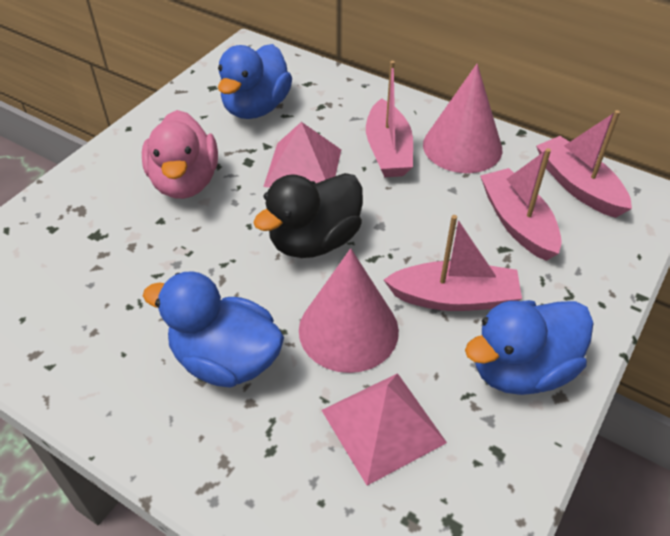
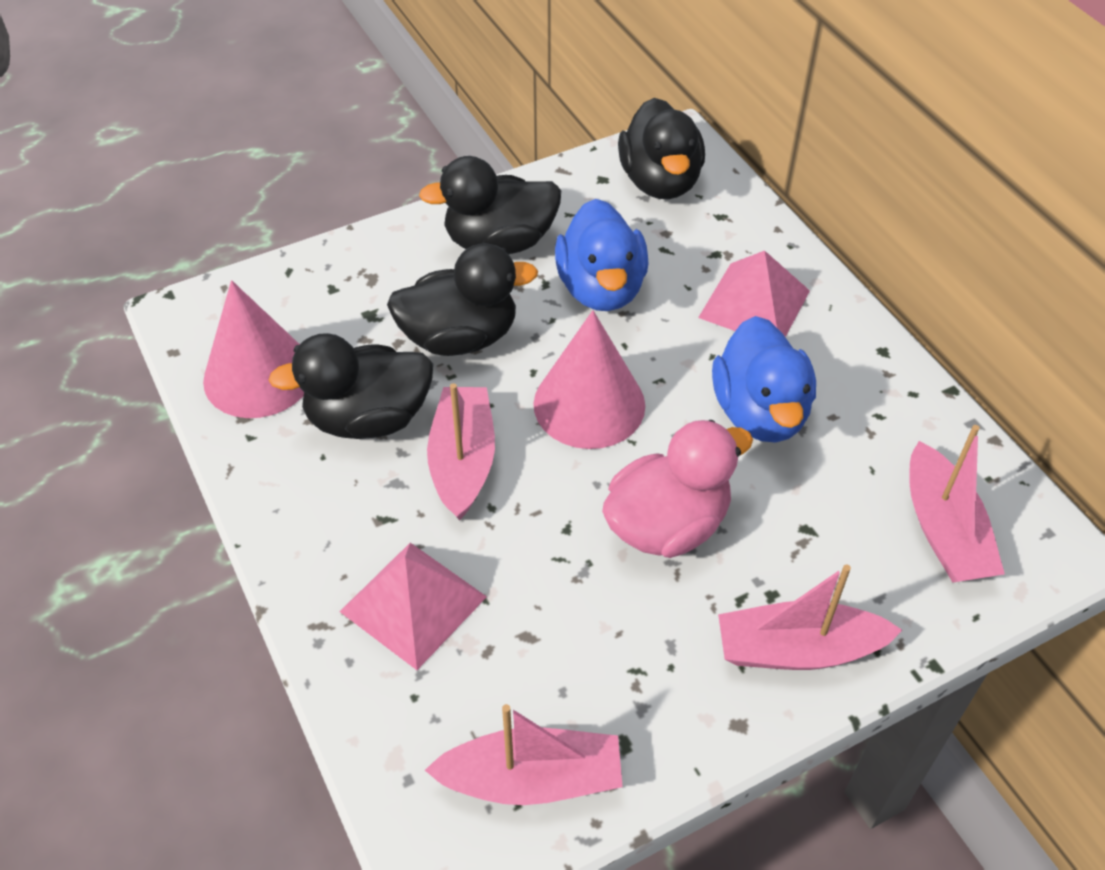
black duck: [253,173,363,258] = 1 -> [268,333,433,439] [387,243,538,356] [419,156,561,255] [618,98,705,199] = 4
blue duck: [143,271,284,388] [218,44,292,119] [465,300,594,395] = 3 -> [555,199,649,311] [712,316,816,443] = 2

